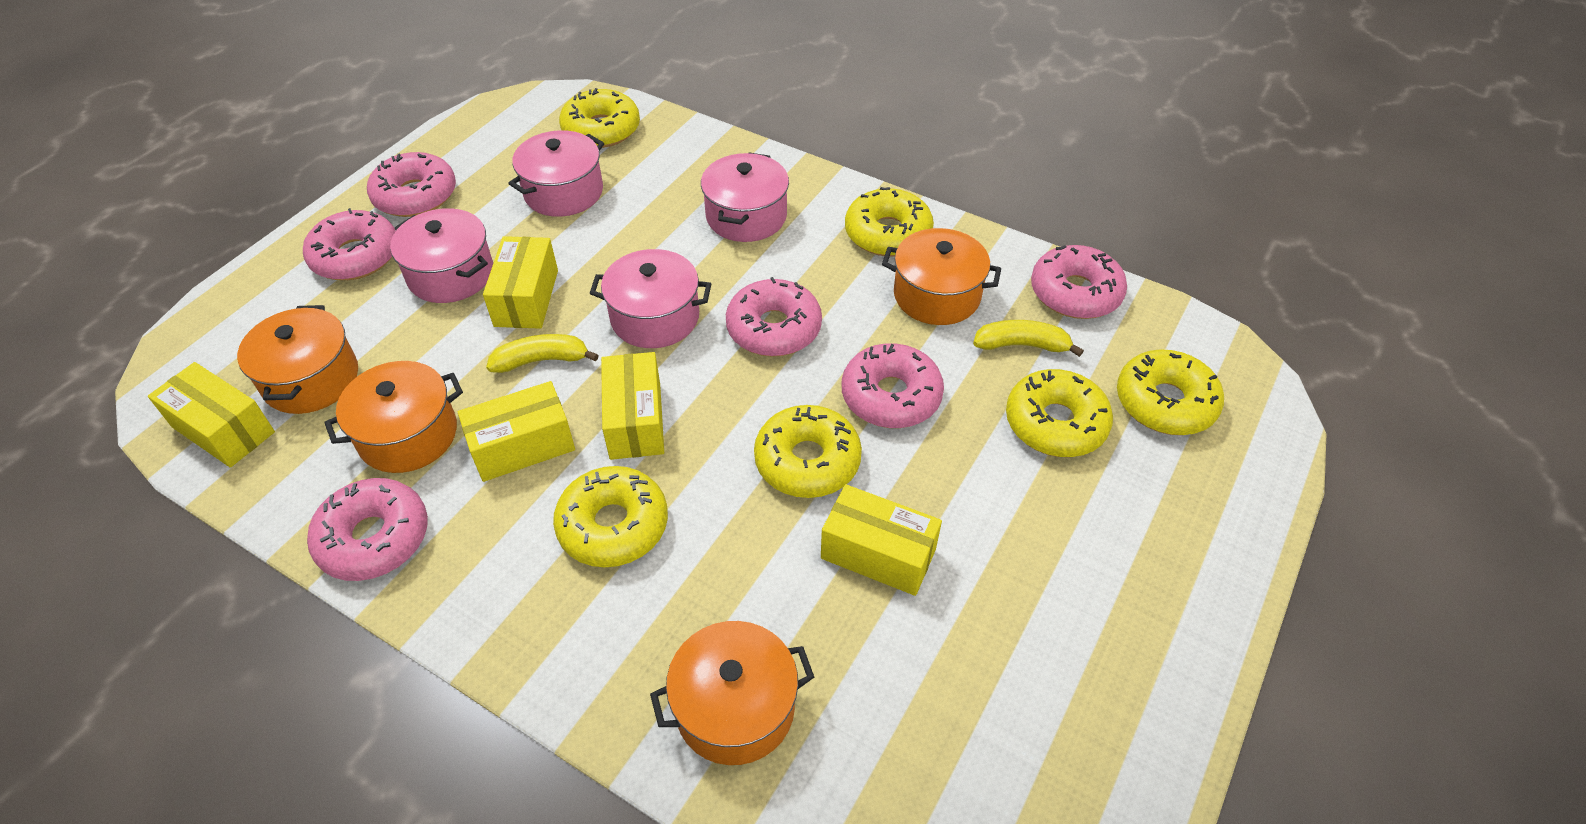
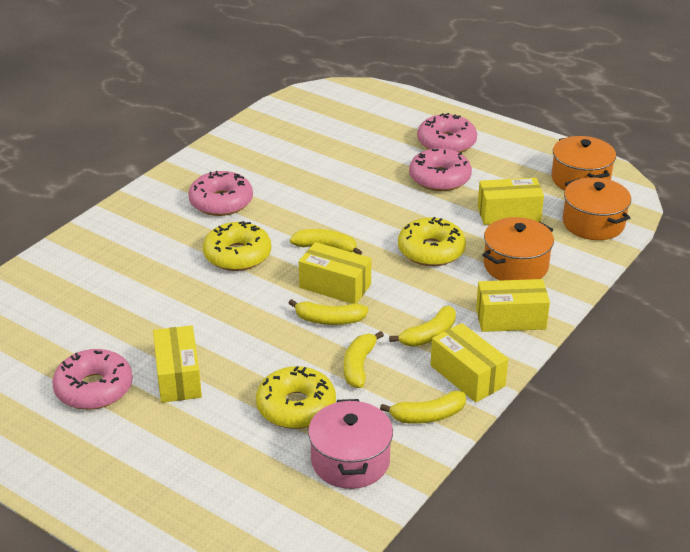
orange pot: [237,305,358,414] [325,361,463,473] [650,621,814,765] [882,228,1001,325] = 4 -> [483,217,554,281] [551,136,616,190] [563,177,631,240] = 3
pink donut: [303,208,396,280] [307,478,428,581] [367,152,456,217] [726,277,822,357] [842,343,944,428] [1031,245,1127,319] = 6 -> [52,349,133,410] [188,171,253,216] [409,148,472,191] [417,113,477,153] = 4
pink pot: [390,208,493,303] [508,130,604,217] [590,249,711,348] [701,152,789,242] = 4 -> [308,399,393,489] = 1
yellow banana: [486,334,599,373] [973,320,1084,357] = 2 -> [289,299,368,325] [290,229,362,255] [344,331,384,388] [380,390,466,424] [389,306,456,347] = 5
yellow donut: [553,466,668,567] [559,88,640,148] [754,405,862,498] [845,187,934,257] [1006,369,1113,457] [1117,349,1224,435] = 6 -> [203,221,271,271] [256,366,336,429] [398,217,466,266] = 3

